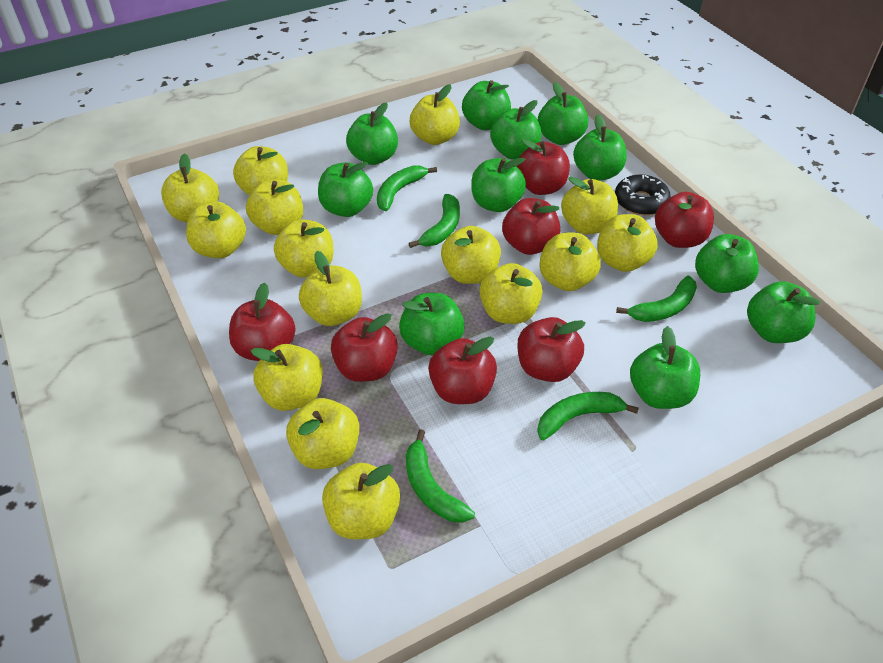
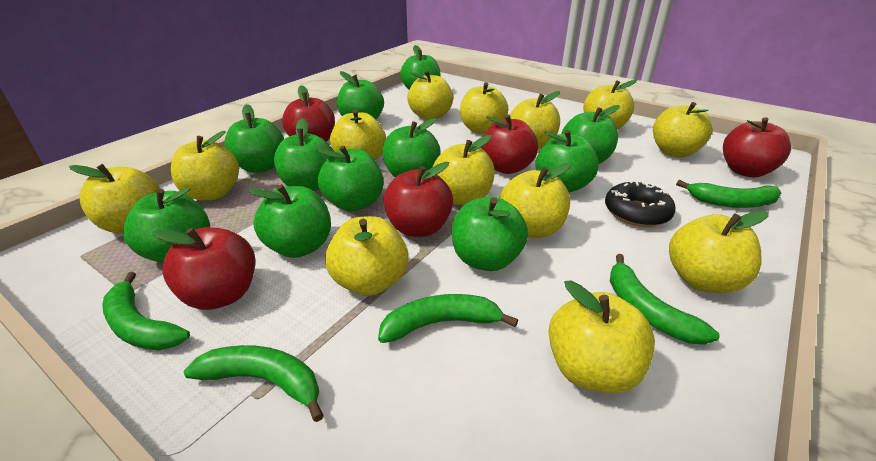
red apple: [229,283,295,361] [331,313,398,382] [428,337,497,404] [502,198,560,255] [517,139,570,195] [517,317,585,382] [655,192,714,248] = 7 -> [152,227,255,310] [282,85,335,142] [384,162,453,237] [481,115,538,174] [723,117,791,177] = 5
yellow apple: [161,153,219,222] [186,201,246,258] [233,146,288,196] [246,179,303,235] [251,344,323,411] [274,219,334,277] [286,398,360,469] [299,251,362,326] [322,463,400,539] [410,84,460,145] [441,226,501,284] [479,263,543,324] [539,233,601,291] [561,177,618,234] [597,214,658,272] = 15 -> [69,164,160,234] [171,131,239,200] [325,216,409,296] [330,109,386,160] [407,71,453,120] [433,135,495,205] [460,82,508,134] [500,163,571,238] [510,91,560,149] [548,280,655,394] [583,80,637,130] [653,102,712,158] [669,210,769,293] = 13

